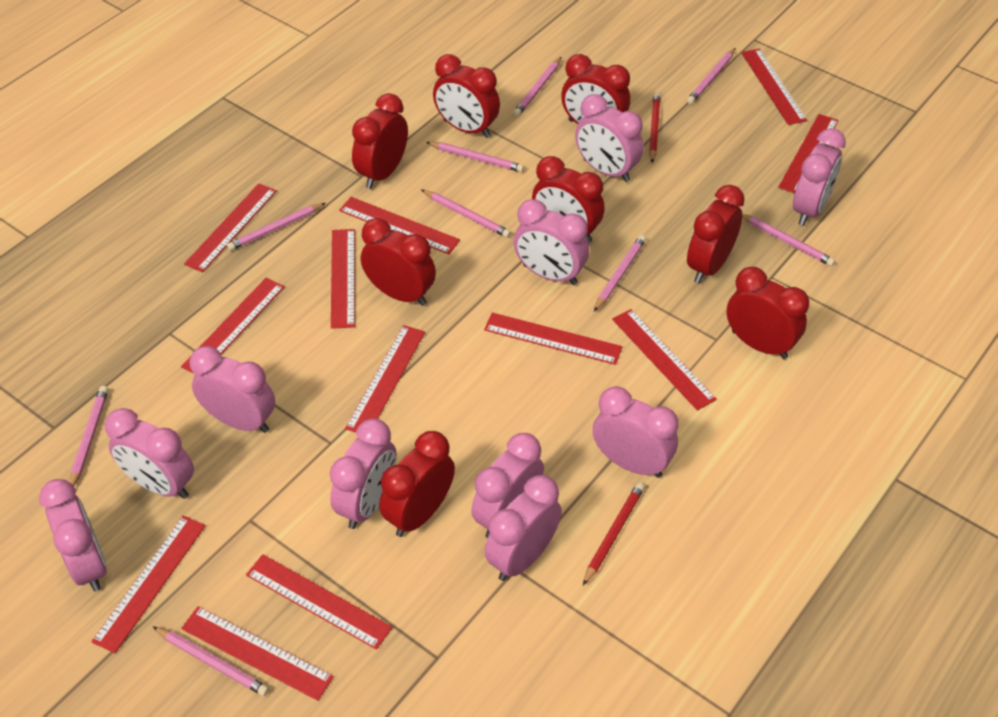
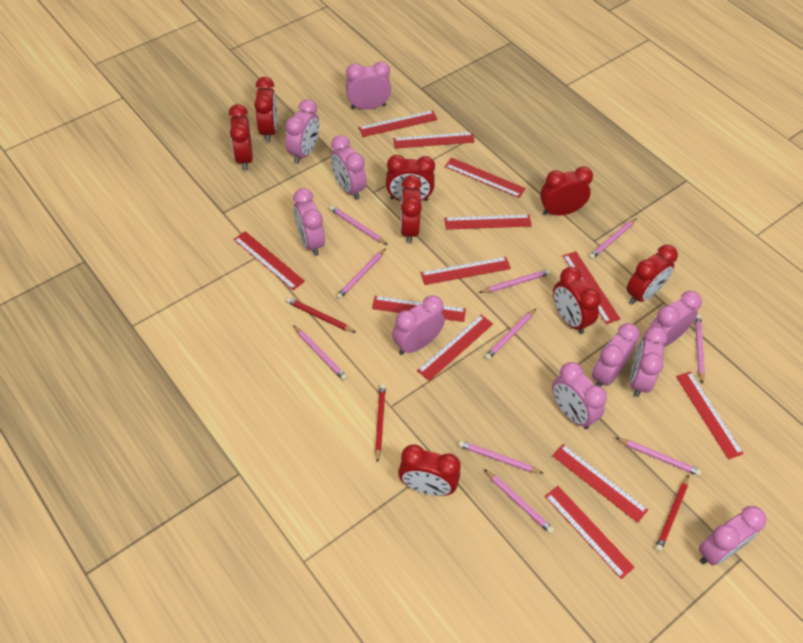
pink pencil: [70,386,108,486] [153,626,269,696] [227,203,325,251] [422,190,511,238] [426,142,524,172] [513,57,561,117] [594,235,646,311] [687,48,736,104] [742,213,835,266] = 9 -> [293,325,347,381] [330,206,388,245] [336,248,386,299] [458,440,544,474] [479,269,551,293] [484,469,554,534] [485,309,536,360] [589,218,637,259] [616,438,702,476] [695,315,705,384] = 10
red pencil: [583,482,645,585] [649,92,661,163] = 2 -> [286,297,356,333] [375,384,386,463] [655,475,689,552] = 3

